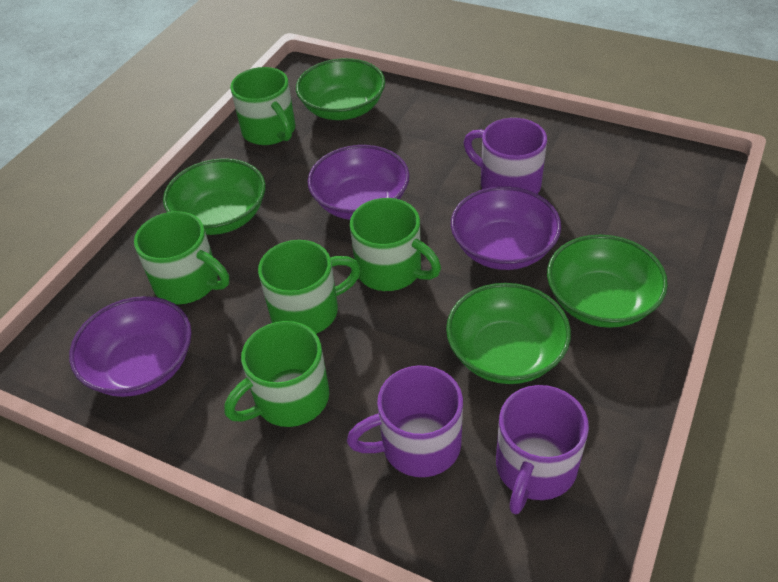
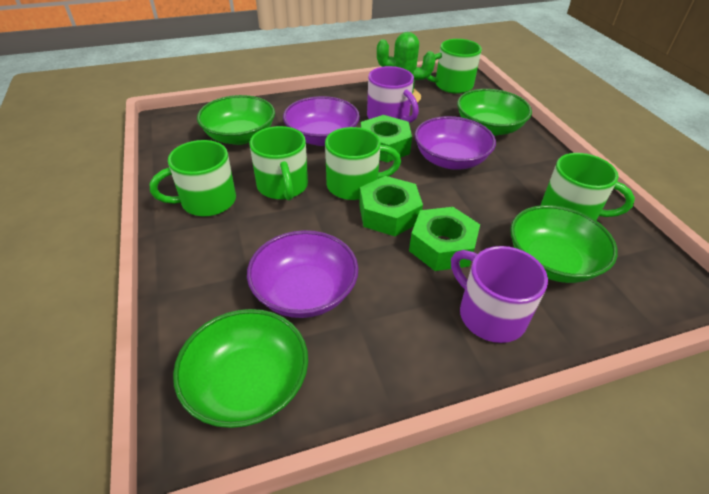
green cactus: none = 0 -> [377,32,436,103] = 1
green nut: none = 0 -> [359,176,423,236] [361,115,412,162] [409,207,480,271] = 3
purple mug: [347,366,463,477] [464,118,547,194] [496,385,589,514] = 3 -> [367,66,419,123] [451,246,548,343] = 2

